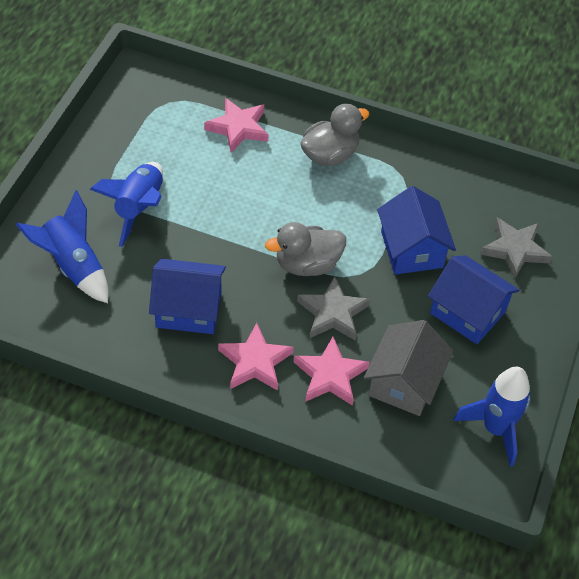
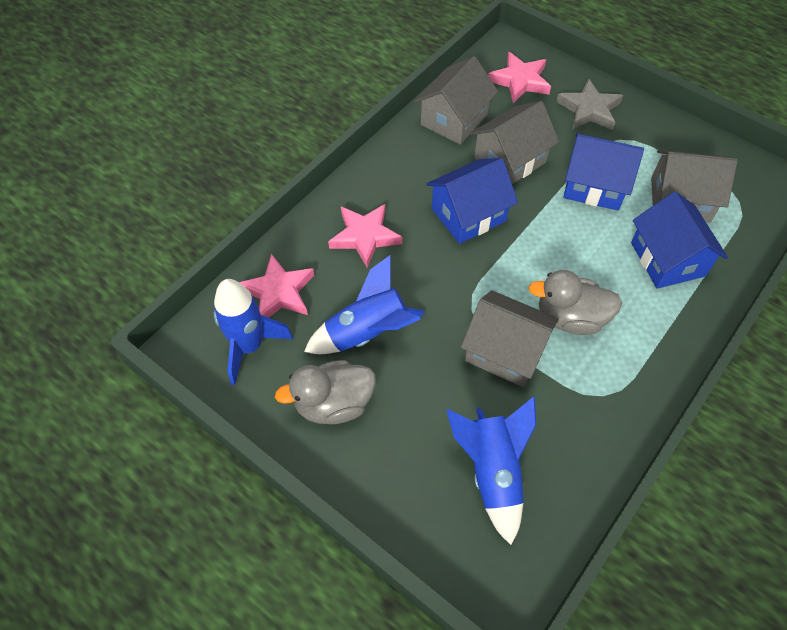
grey house: [364,320,453,416] = 1 -> [415,56,498,145] [461,290,559,387] [470,101,559,184] [651,150,738,223] = 4
grey star: [297,276,371,341] [480,218,552,279] = 2 -> [556,78,623,131] = 1

